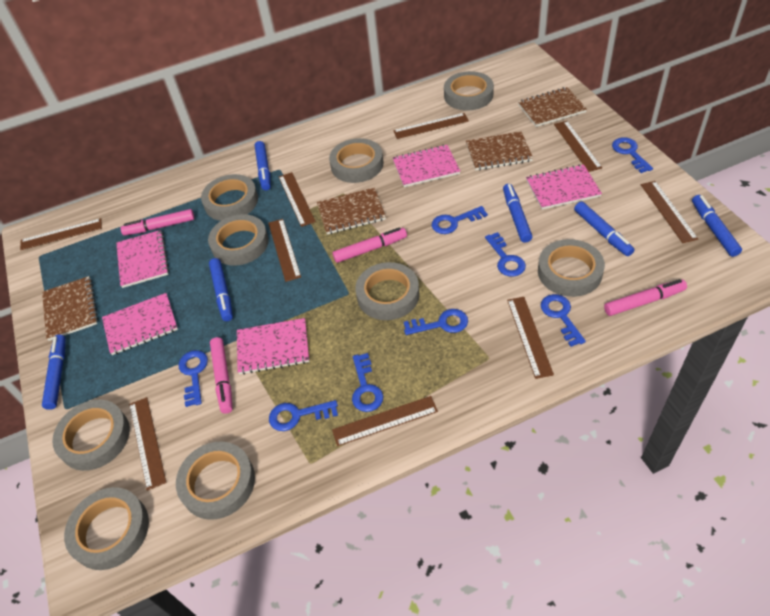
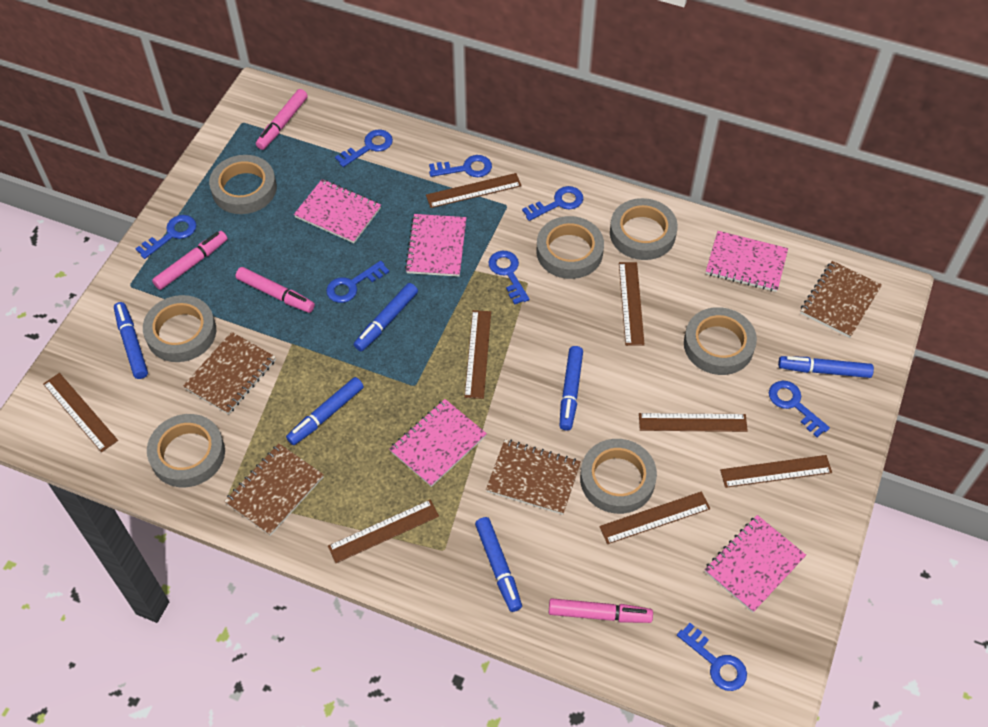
brown ruler: [20,218,102,250] [129,397,166,491] [268,219,301,282] [279,172,316,227] [332,396,438,446] [393,113,469,139] [507,297,554,379] [554,121,602,172] [641,181,698,243] = 9 -> [43,373,118,452] [328,500,439,563] [426,173,522,208] [464,310,491,399] [599,491,710,544] [619,262,645,346] [639,413,748,432] [720,455,832,488] = 8
grey tape: [52,400,130,471] [64,487,149,570] [176,442,255,520] [201,174,258,221] [208,214,269,266] [329,138,383,183] [355,262,420,320] [444,71,494,111] [538,239,605,297] = 9 -> [143,295,216,362] [147,414,225,487] [209,155,277,214] [536,216,604,279] [580,439,657,514] [610,198,678,260] [684,307,757,375] = 7

